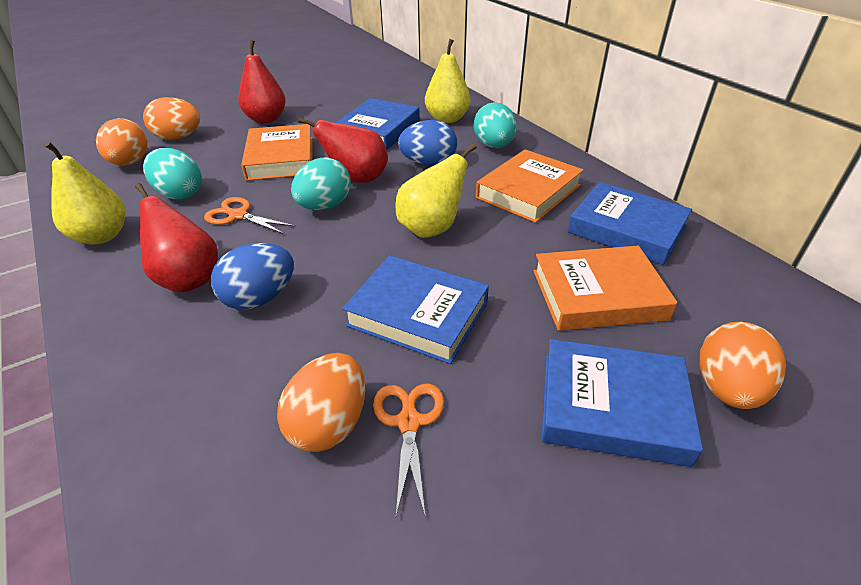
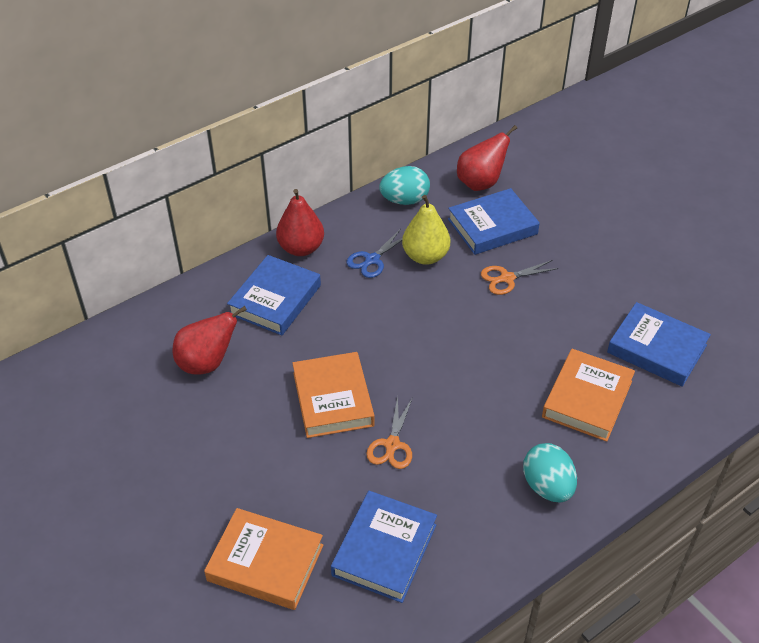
blue egg: [211,243,294,310] [398,120,457,166] = 2 -> none = 0
blue scissors: none = 0 -> [347,229,403,278] = 1
orange egg: [96,118,147,165] [143,97,200,140] [277,353,365,452] [700,322,786,409] = 4 -> none = 0
turquoise egg: [143,148,202,199] [291,157,351,210] [474,102,517,148] = 3 -> [379,166,430,205] [523,443,577,502] = 2
yellow pear: [44,141,126,245] [396,143,476,238] [425,39,470,123] = 3 -> [402,195,450,265] = 1

